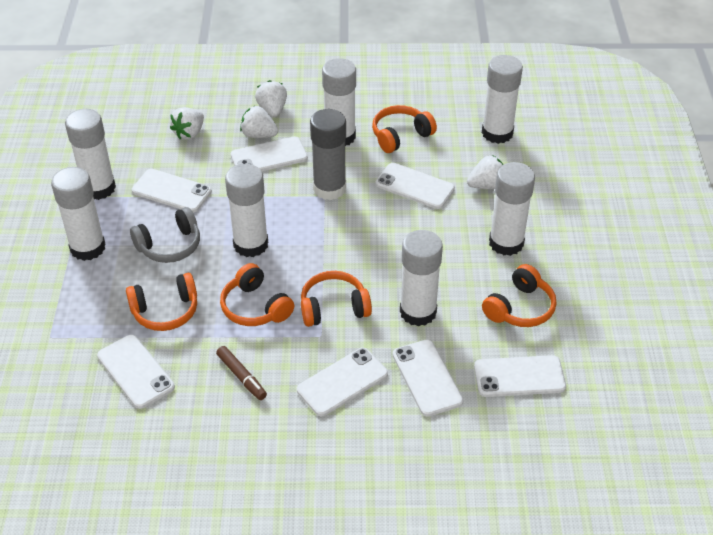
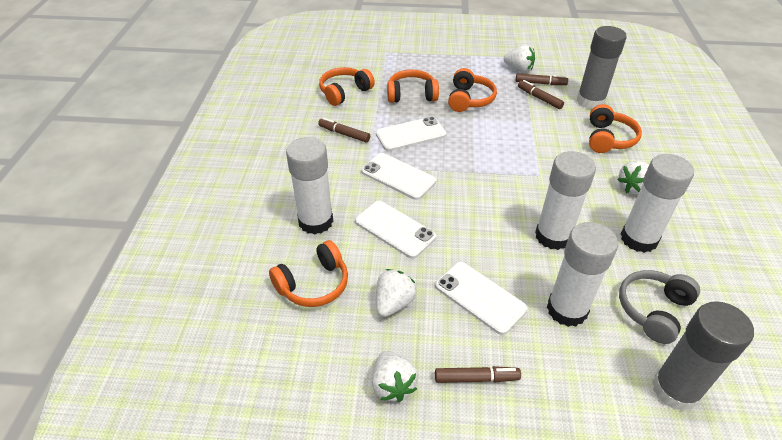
brown marker: [216,346,267,400] = 1 -> [318,118,370,142] [435,366,521,383] [516,73,568,85] [518,80,564,109] = 4
grey glue stick: [310,109,346,200] = 1 -> [577,26,627,109] [652,301,754,411] = 2
white glue stick: [51,167,105,261] [65,109,116,200] [225,164,268,257] [322,58,356,146] [400,230,443,326] [482,55,523,144] [489,162,535,256] = 7 -> [286,137,333,235] [535,151,596,250] [547,222,618,327] [621,154,694,253] = 4
white phone: [97,335,175,409] [132,169,212,212] [231,137,308,171] [297,348,388,416] [375,163,455,209] [393,340,464,417] [474,355,566,397] = 7 -> [355,201,436,259] [361,153,436,200] [376,117,447,151] [435,262,528,335] = 4

